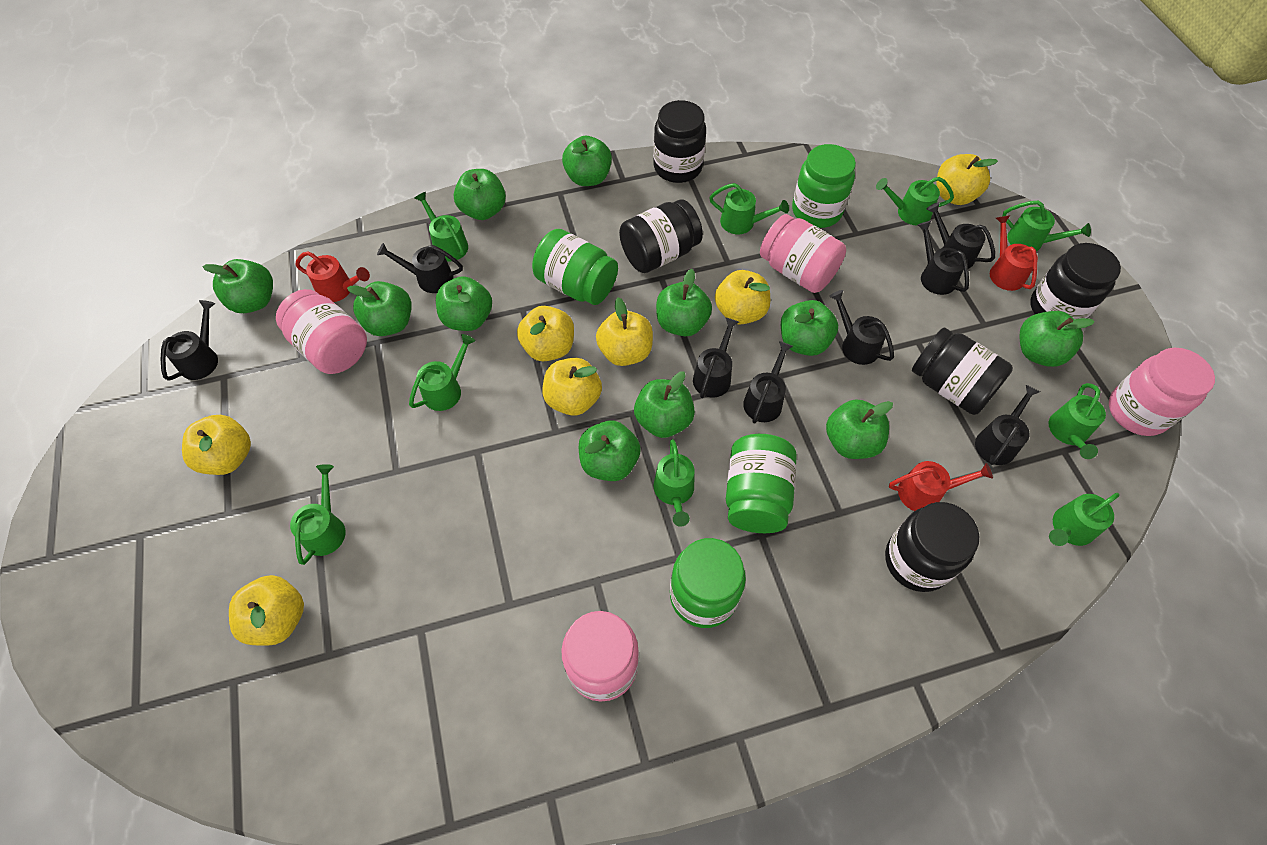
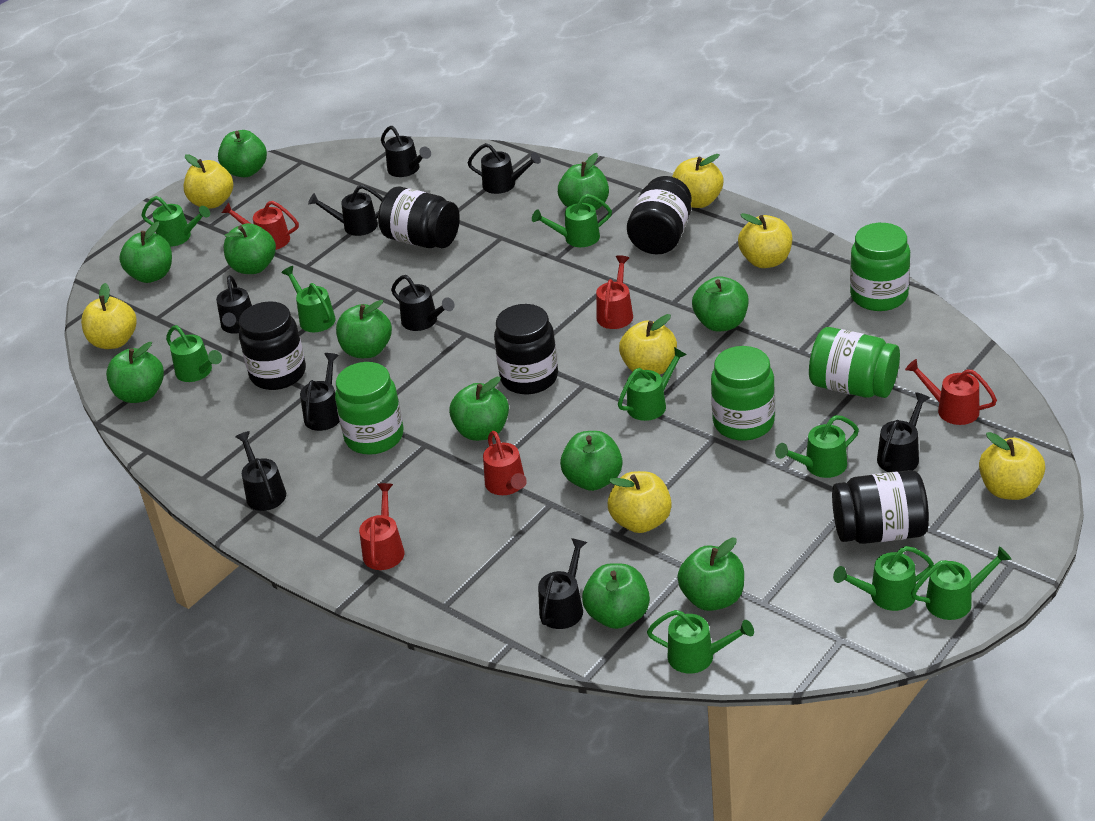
black watering can: [161,300,218,381] [377,243,463,293] [693,318,739,398] [743,341,793,423] [829,290,894,365] [918,221,969,295] [926,202,995,269] [975,385,1040,465] = 8 -> [216,275,252,334] [235,431,286,511] [300,353,340,431] [308,185,383,236] [381,126,431,177] [391,275,454,331] [468,143,541,194] [538,538,587,629] [877,392,930,472] = 9
pink jar: [276,289,367,374] [561,611,639,701] [760,214,846,293] [1109,348,1215,436] = 4 -> none = 0
red watering can: [296,251,370,302] [889,461,993,511] [990,215,1038,291] = 3 -> [222,201,299,250] [359,483,405,570] [483,431,527,495] [596,255,633,329] [905,359,997,425] = 5

